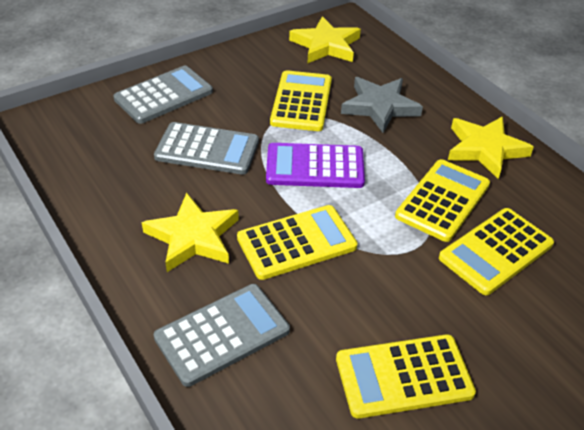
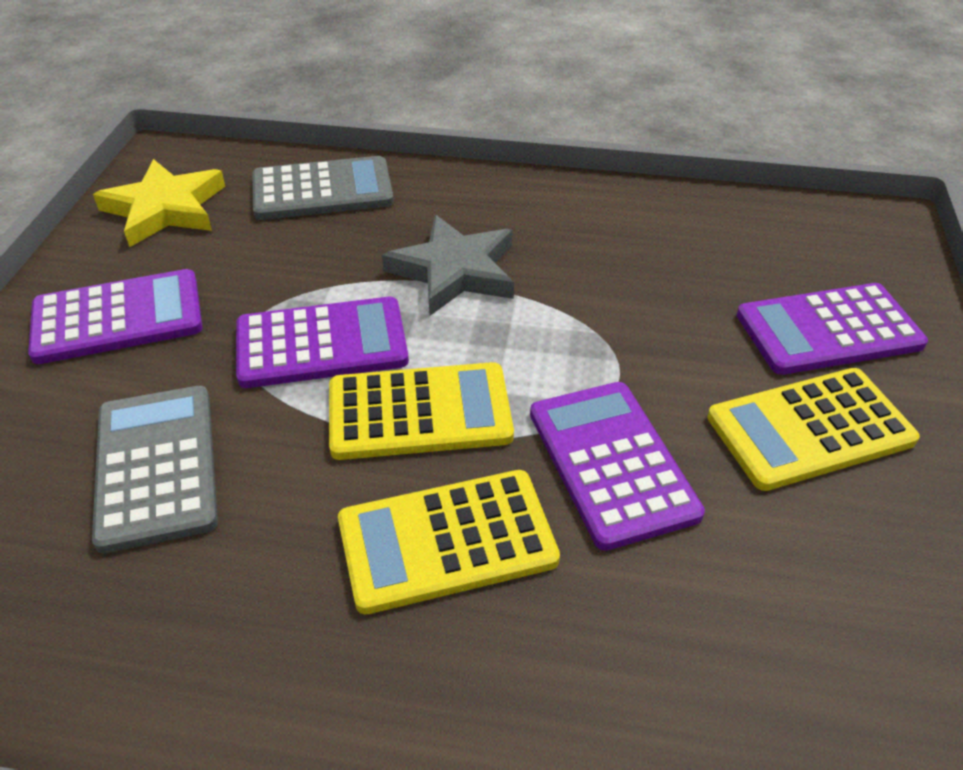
grey calculator: [113,66,213,124] [154,122,259,175] [154,284,290,387] = 3 -> [92,386,218,553] [252,156,394,220] = 2
purple calculator: [266,143,365,188] = 1 -> [28,269,203,364] [236,297,409,388] [530,382,705,551] [737,283,928,375] = 4
yellow calculator: [237,205,357,280] [270,70,332,131] [336,334,476,418] [395,159,490,242] [439,208,554,295] = 5 -> [329,362,514,460] [338,470,560,615] [707,368,920,491] = 3
yellow star: [142,193,239,272] [289,16,361,64] [448,116,534,179] = 3 -> [93,159,225,247] = 1

